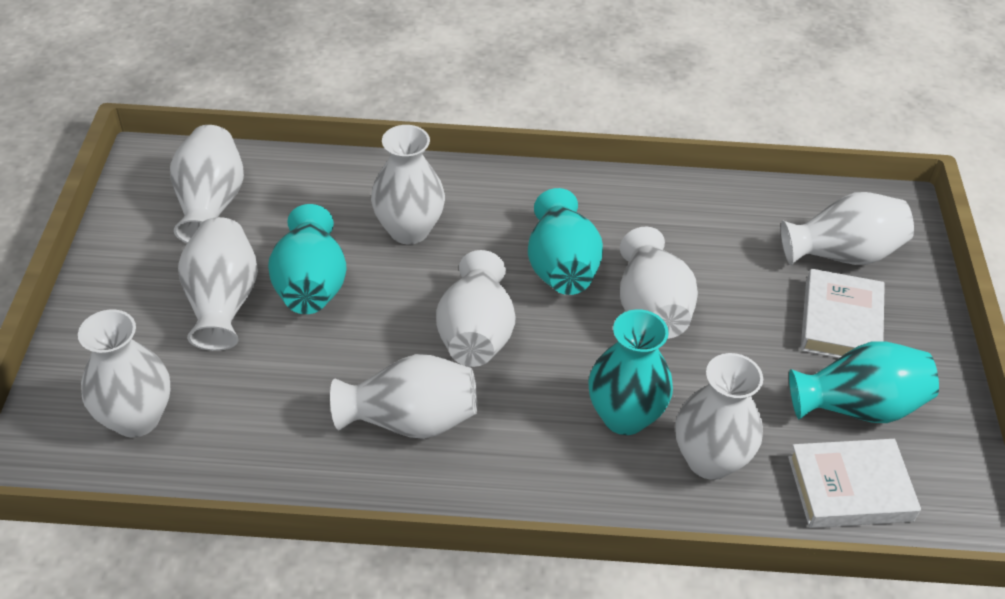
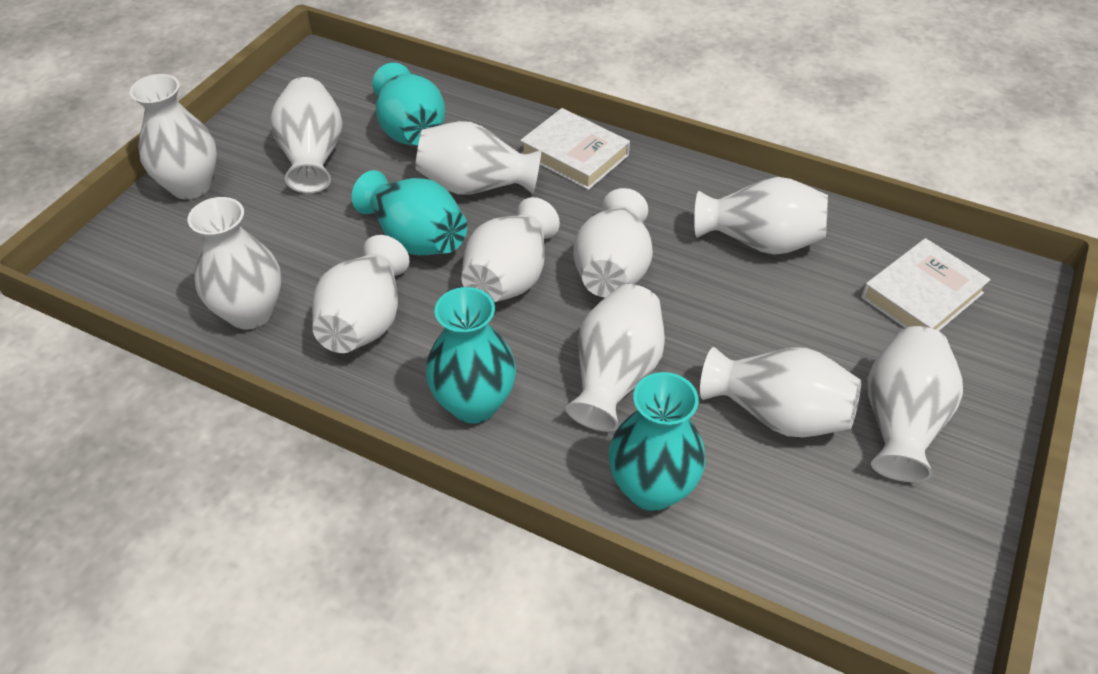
white vase: [78,309,170,437] [170,125,244,243] [178,217,258,351] [330,354,477,439] [371,125,445,244] [436,250,516,367] [620,227,698,339] [675,353,763,480] [781,192,914,265] = 9 -> [129,74,217,200] [188,197,281,330] [270,77,343,193] [312,235,409,353] [415,121,541,195] [461,197,560,302] [566,284,665,432] [573,188,653,298] [694,177,828,255] [700,347,861,437] [868,326,963,482] = 11

